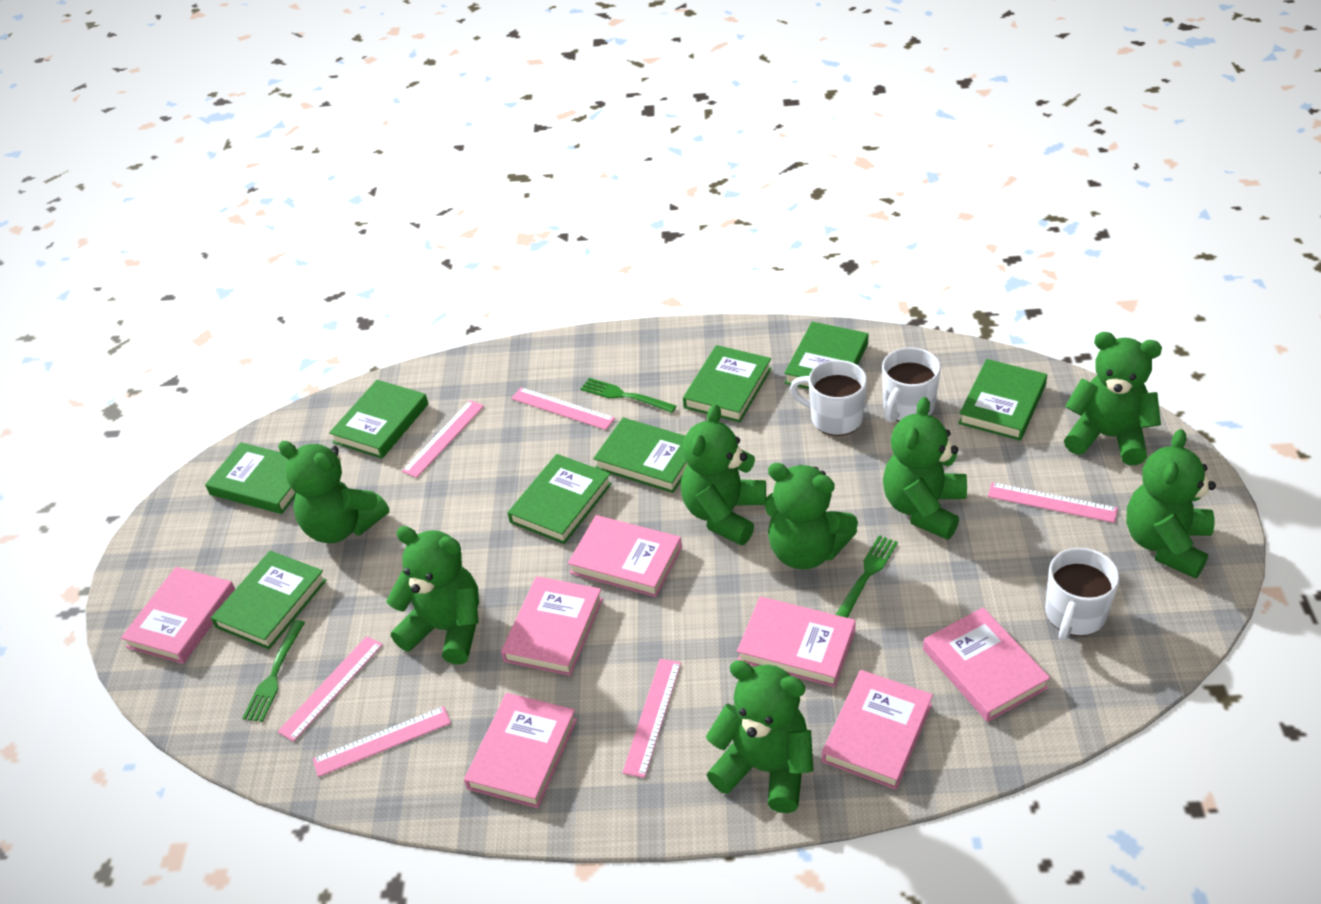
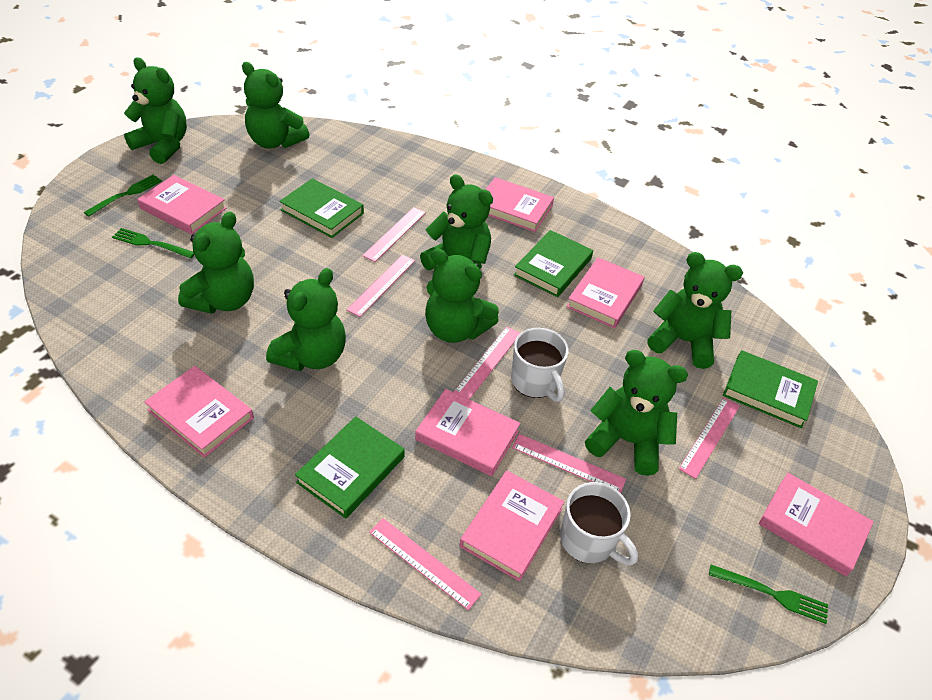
green book: [205,442,296,514] [211,551,327,649] [329,380,428,459] [508,454,612,544] [593,418,687,493] [683,345,772,422] [784,322,868,389] [958,359,1047,441] = 8 -> [279,178,364,238] [295,416,405,519] [514,230,593,297] [723,350,818,428] = 4
white mug: [790,360,867,436] [882,347,941,423] [1045,548,1120,640] = 3 -> [511,328,569,402] [560,482,638,565] = 2

